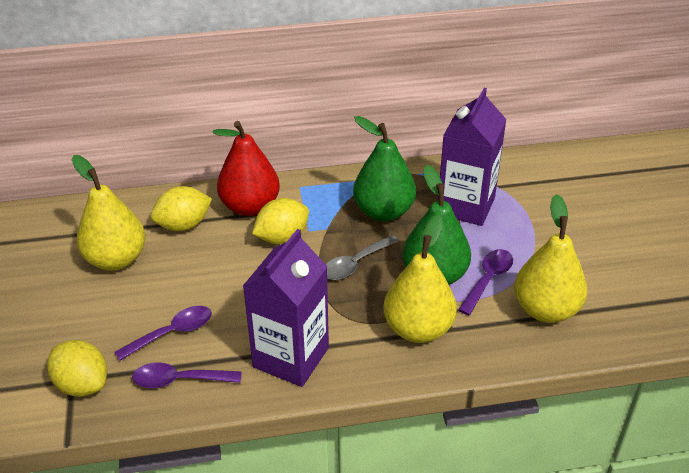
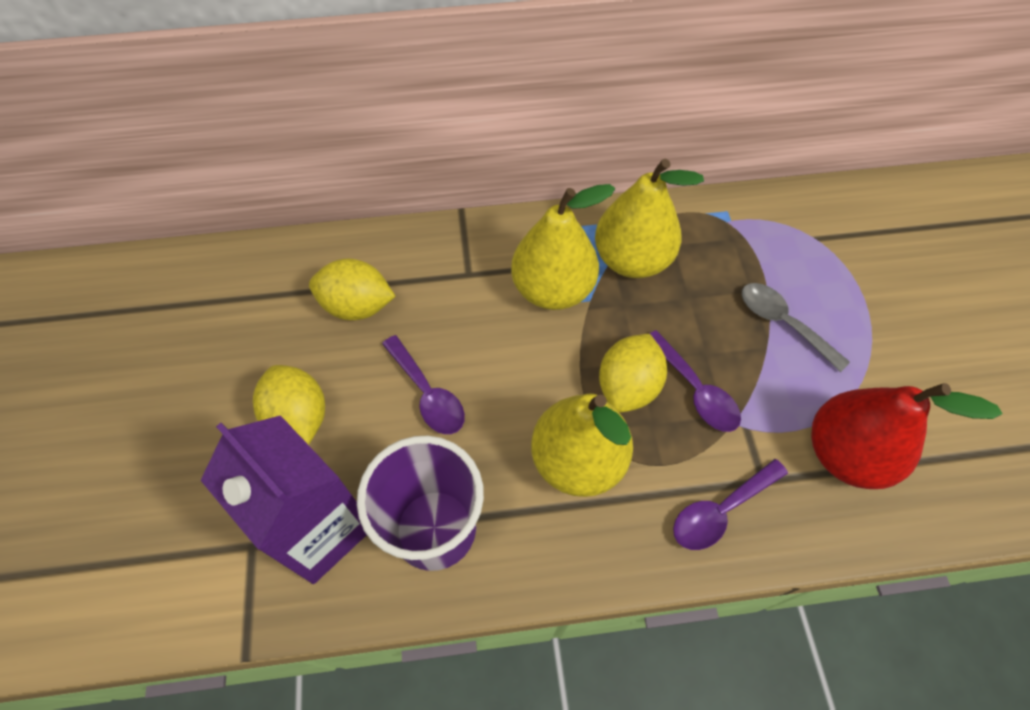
green pear: [353,116,416,221] [402,165,471,285] = 2 -> none = 0
purple carton: [243,229,329,387] [438,88,507,226] = 2 -> [200,415,367,584] = 1
purple cup: none = 0 -> [357,436,484,571] = 1

